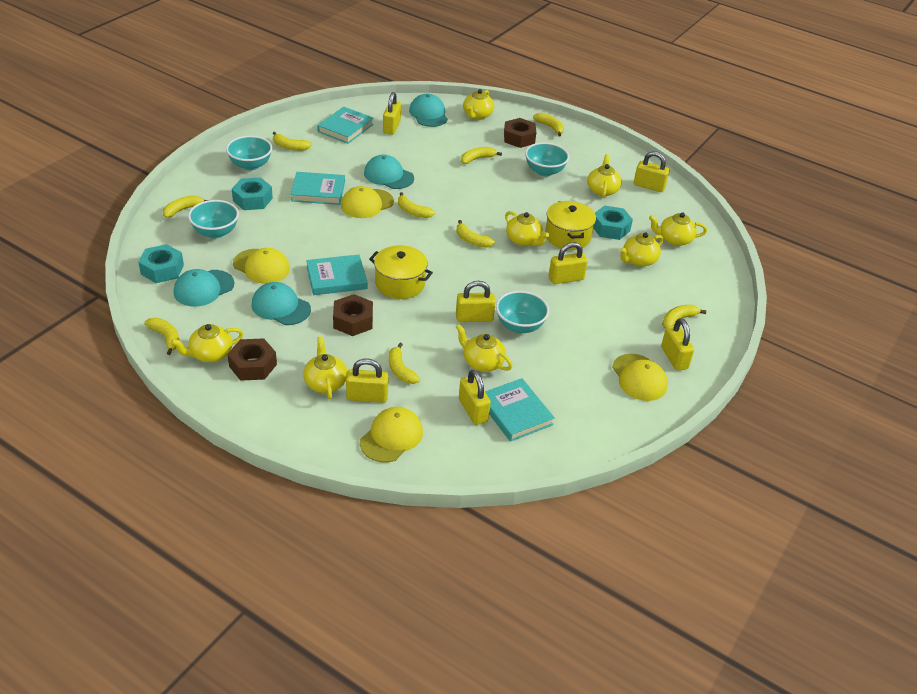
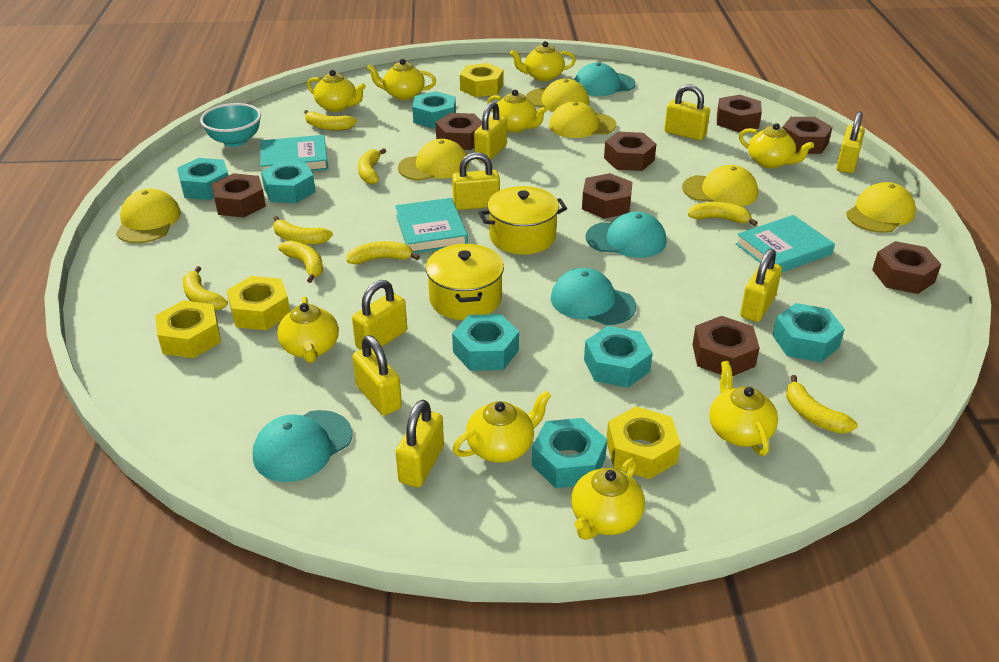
brown nut: [227,338,277,381] [333,294,373,336] [504,118,536,148] = 3 -> [211,173,266,218] [435,113,482,150] [582,173,632,219] [604,132,656,171] [692,316,760,376] [717,95,762,132] [783,117,832,154] [872,241,941,294] = 8
turquoise book: [290,172,345,205] [306,254,368,295] [317,107,374,144] [485,378,555,442] = 4 -> [260,135,328,171] [395,198,468,253] [736,215,835,273] = 3
turquoise bowl: [188,200,239,238] [226,136,272,171] [496,291,549,333] [525,142,569,177] = 4 -> [200,103,261,147] = 1
turquoise nut: [138,244,184,283] [232,177,273,210] [593,206,633,240] = 3 -> [177,158,228,200] [261,161,316,203] [412,91,456,129] [452,314,519,371] [532,418,607,488] [584,326,653,388] [772,303,845,362] = 7
yellow banana: [144,318,179,355] [163,195,208,218] [273,132,312,151] [389,343,420,384] [398,192,435,218] [457,220,495,248] [461,147,502,164] [533,113,564,137] [662,305,706,329] = 9 -> [183,266,228,311] [273,216,333,245] [279,240,323,283] [304,110,357,130] [347,241,420,264] [358,148,386,184] [688,202,757,226] [786,375,857,433] = 8
yellow cap: [233,248,290,284] [341,186,394,218] [360,407,423,462] [612,354,668,401] = 4 -> [116,188,181,243] [398,139,469,181] [526,79,589,112] [549,101,617,138] [682,165,758,206] [846,182,916,233] = 6
yellow nut: none = 0 -> [155,300,221,358] [227,276,290,330] [460,63,503,97] [607,406,681,479] = 4
yellow padlock: [346,358,388,403] [383,92,401,135] [456,281,496,322] [459,369,491,425] [549,242,588,284] [634,151,669,192] [661,318,694,371] = 7 -> [352,280,407,350] [352,335,402,416] [396,400,444,487] [452,152,500,210] [474,101,507,161] [664,84,710,140] [740,249,782,322] [836,111,865,173] = 8
yellow teapot: [171,324,243,362] [303,336,347,399] [456,324,513,372] [463,89,494,120] [505,211,549,246] [587,154,622,198] [620,232,664,267] [649,212,707,246] = 8 -> [277,296,339,363] [307,70,366,112] [367,59,436,100] [453,390,552,463] [487,90,547,133] [510,41,576,81] [571,458,645,540] [709,361,778,456] [739,123,814,168] = 9

